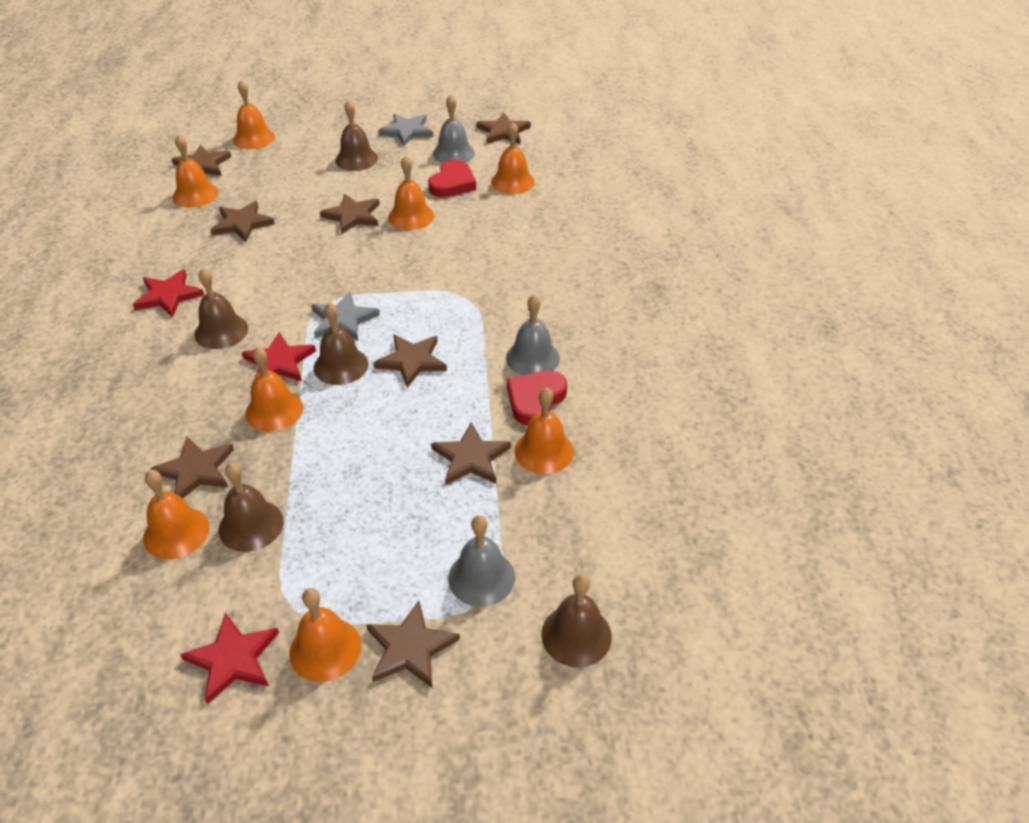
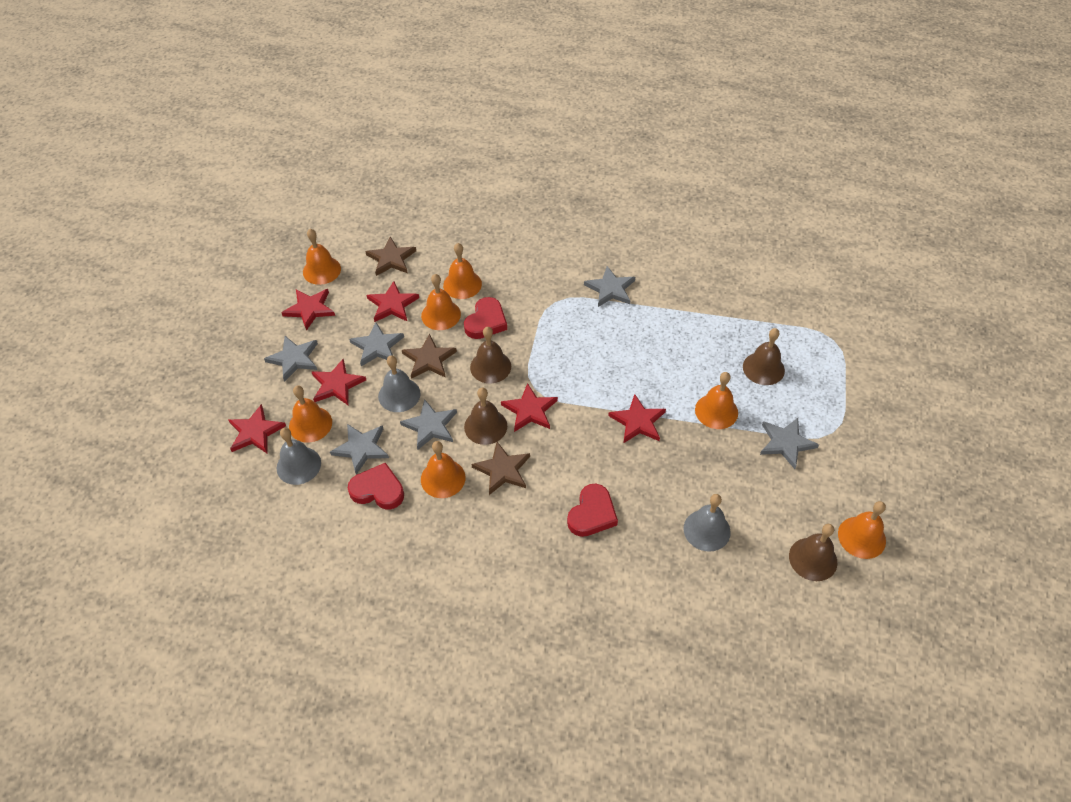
brown bell: [194,268,248,349] [219,462,284,552] [314,302,368,385] [335,100,378,171] [541,574,612,667] = 5 -> [464,388,507,445] [470,327,511,384] [743,328,785,385] [789,524,837,581] = 4
brown star: [150,437,234,498] [172,145,231,176] [210,201,275,242] [320,194,380,234] [366,601,460,688] [374,334,447,388] [431,422,511,485] [476,112,531,144] = 8 -> [365,237,416,276] [402,334,457,379] [471,442,530,495] = 3
grey star: [311,291,380,341] [378,114,433,147] = 2 -> [264,336,318,382] [330,424,389,475] [349,322,404,366] [400,399,457,450] [584,266,635,307] [760,418,819,469] = 6
orange bell: [143,470,209,560] [173,134,218,208] [233,80,275,149] [245,347,303,432] [290,588,361,682] [388,155,434,230] [491,122,535,194] [514,387,574,474] = 8 -> [289,386,332,443] [303,229,341,285] [421,274,461,330] [421,441,466,498] [443,243,482,299] [695,372,738,429] [838,501,886,559] = 7
red heart: [428,160,476,197] [507,370,567,425] = 2 -> [348,463,404,509] [464,297,507,339] [567,484,618,537] = 3
red star: [133,269,204,318] [180,613,279,704] [242,332,316,381] = 3 -> [228,404,286,453] [281,289,335,331] [312,359,366,405] [367,281,419,322] [501,383,558,432] [608,394,666,443] = 6

